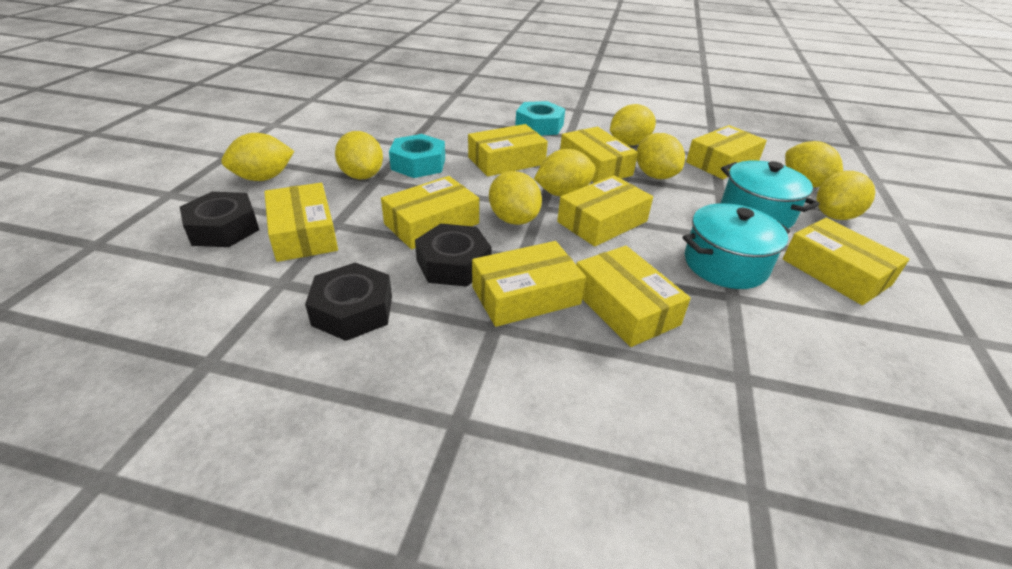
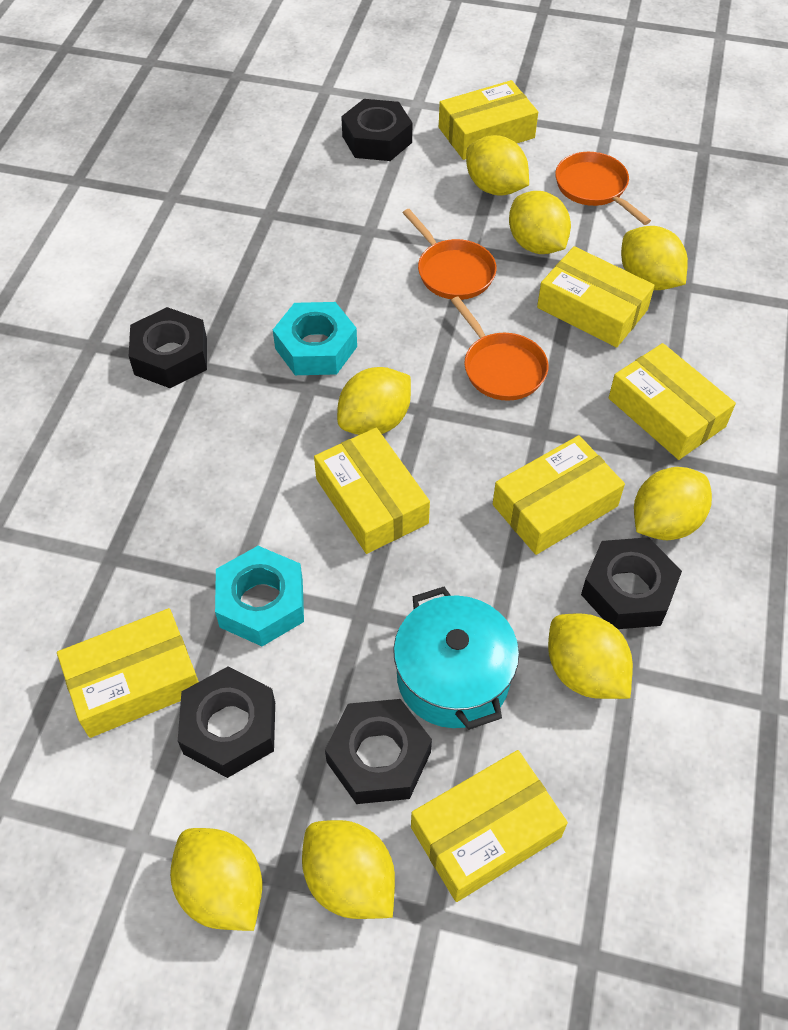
black nut: [180,192,259,247] [305,262,392,341] [415,224,492,287] = 3 -> [129,307,207,388] [178,666,275,778] [325,699,432,804] [341,99,412,161] [581,537,682,629] = 5
orange pan: none = 0 -> [403,209,497,300] [451,297,548,401] [555,152,651,225] = 3
turquoise pot: [682,203,790,289] [721,161,819,229] = 2 -> [393,587,519,730] = 1
yellow box: [264,183,338,262] [381,176,479,249] [468,124,548,177] [472,241,586,327] [557,175,653,247] [560,127,638,183] [576,246,691,347] [686,125,767,179] [783,218,909,305] = 9 -> [57,608,199,738] [314,428,430,554] [411,750,568,902] [439,80,538,160] [493,435,625,555] [537,246,655,348] [609,343,736,460] = 7

